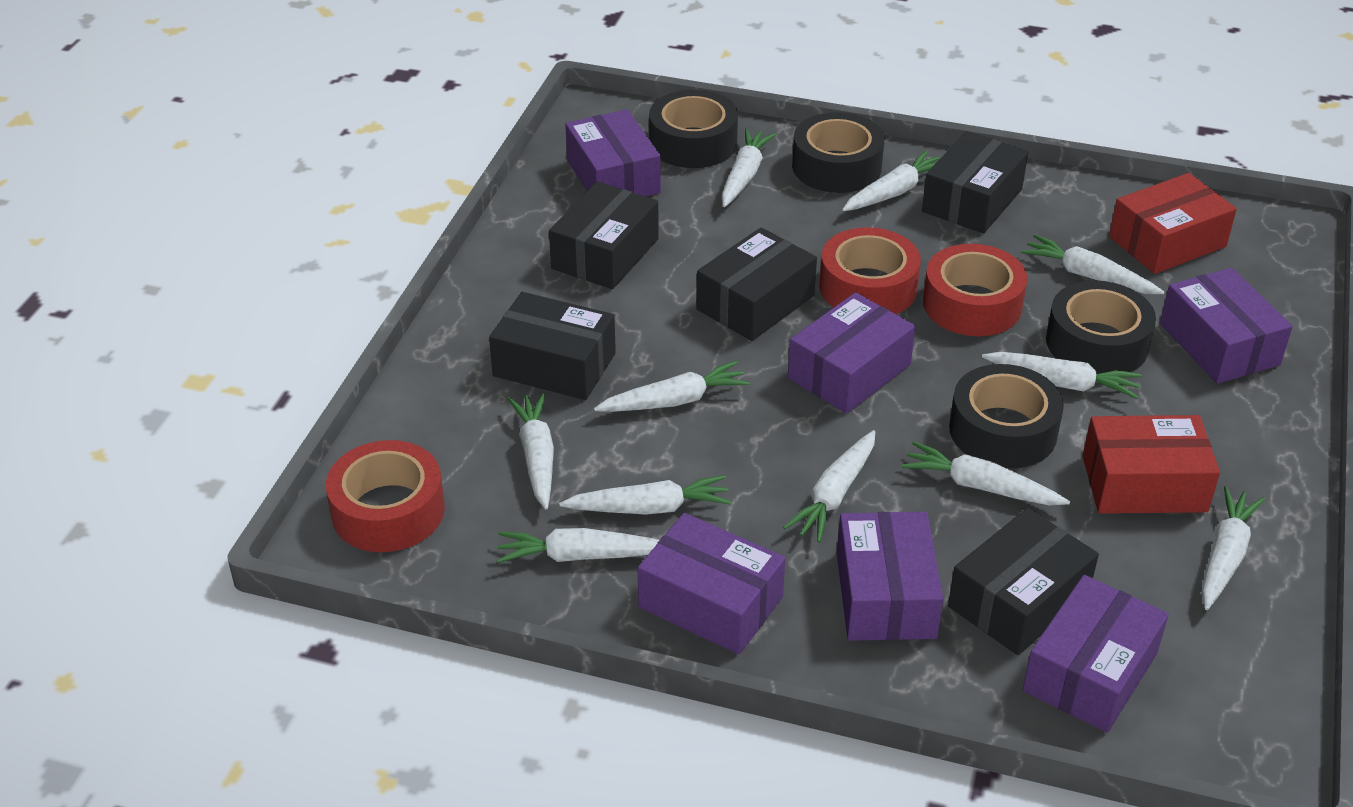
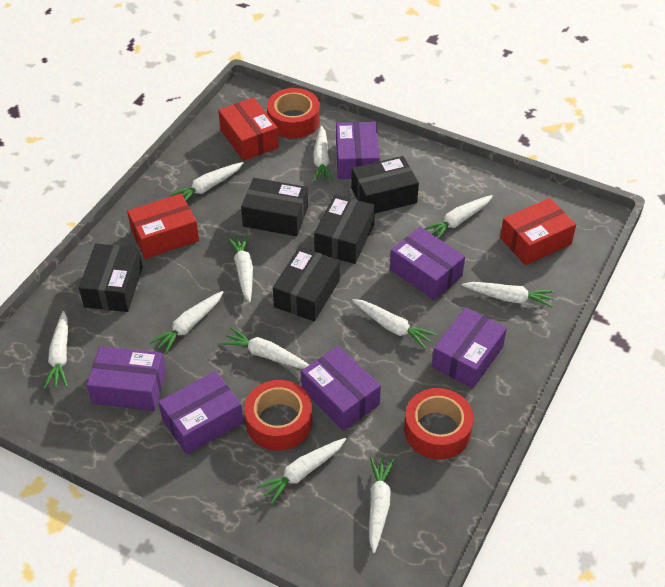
black tape: [649,90,738,168] [792,112,884,193] [949,364,1064,468] [1046,280,1156,374] = 4 -> none = 0
red box: [1083,415,1220,514] [1109,173,1237,274] = 2 -> [127,194,199,259] [218,97,279,161] [500,198,576,265] = 3

